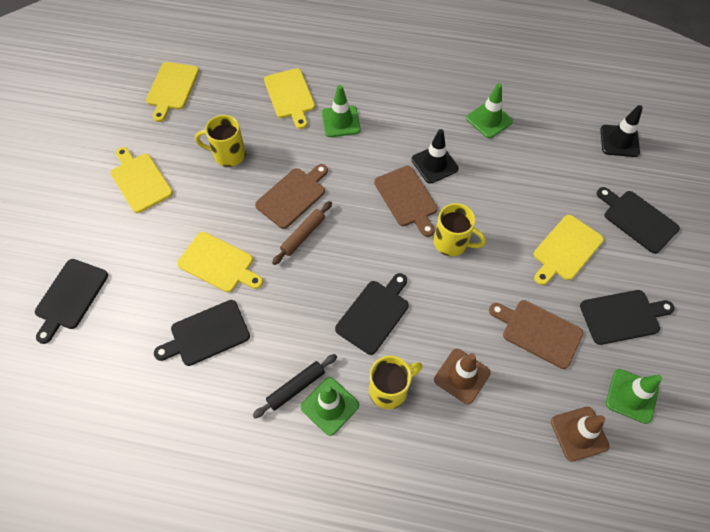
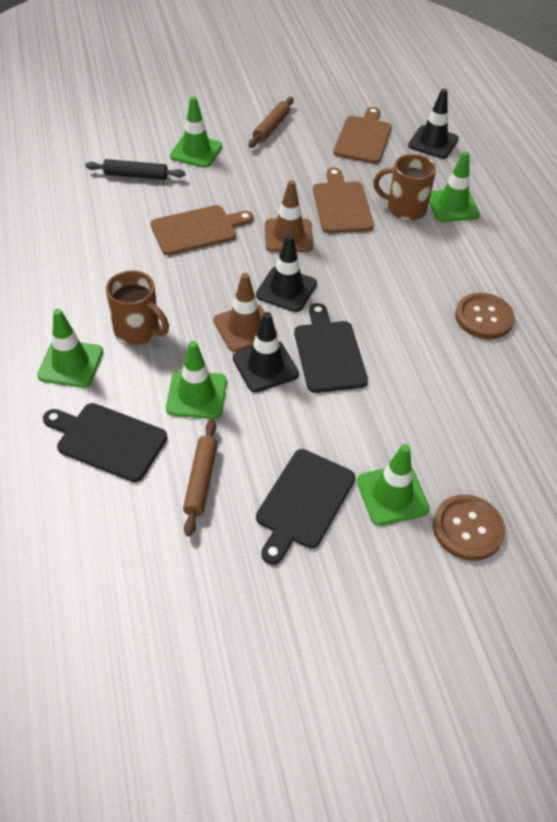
black cutting board: [35,259,108,344] [154,300,250,366] [335,273,409,355] [580,290,675,345] [597,187,680,254] = 5 -> [43,403,167,482] [256,449,355,565] [294,303,368,393] = 3
black traffic cone: [411,129,459,184] [600,105,643,157] = 2 -> [233,312,299,392] [256,234,317,312] [408,89,459,159] = 3
brown button: none = 0 -> [433,495,505,561] [455,293,515,339] = 2
brown mug: none = 0 -> [106,270,169,345] [373,154,436,221] = 2
brown rolling pin: [272,201,332,265] = 1 -> [183,419,218,536] [249,97,294,148] = 2
green traffic cone: [301,377,359,436] [322,85,361,137] [466,83,513,138] [606,369,662,424] = 4 -> [37,309,103,388] [166,341,227,419] [170,96,222,168] [357,444,430,526] [429,151,480,222] = 5
yellow cutting board: [110,147,173,213] [146,62,199,122] [177,232,263,292] [264,68,315,129] [534,215,604,285] = 5 -> none = 0
yellow mug: [195,115,246,167] [369,356,423,409] [434,203,486,256] = 3 -> none = 0

